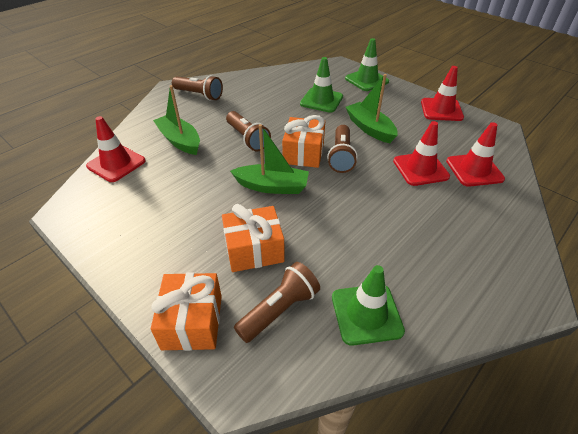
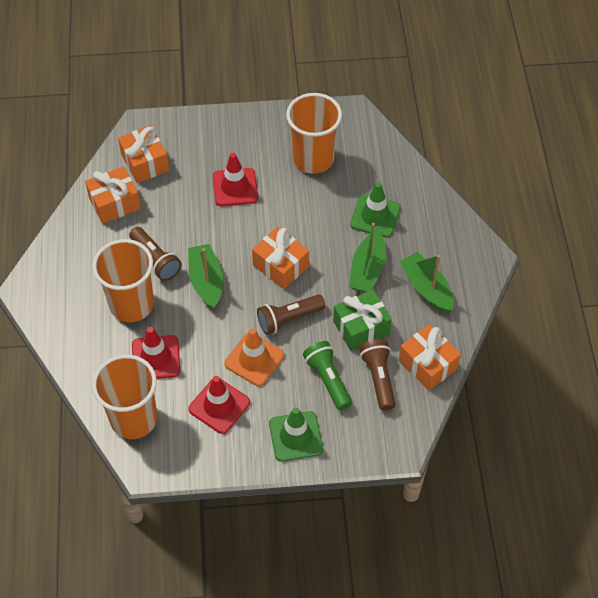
brown flashlight: [172,75,223,101] [226,111,271,151] [234,262,320,343] [327,125,358,173] = 4 -> [129,227,182,281] [257,294,325,335] [360,339,396,411] = 3
green flashlight: none = 0 -> [303,341,352,410] = 1
green gift: none = 0 -> [333,290,392,351] = 1
green traffic cone: [300,57,343,113] [332,265,405,346] [345,38,389,91] = 3 -> [269,407,323,462] [350,182,401,238] = 2
orange cup: none = 0 -> [92,239,154,322] [92,355,157,439] [286,93,342,174] = 3
orange gift: [151,273,222,351] [222,204,285,272] [282,115,325,168] = 3 -> [85,166,141,224] [118,125,169,183] [252,227,309,289] [399,324,461,391] = 4
orange traffic cone: none = 0 -> [224,328,284,386] = 1
red traffic cone: [86,116,145,182] [393,121,450,186] [421,66,464,121] [446,122,505,187] = 4 -> [132,327,180,379] [188,376,250,434] [213,153,258,206] = 3

